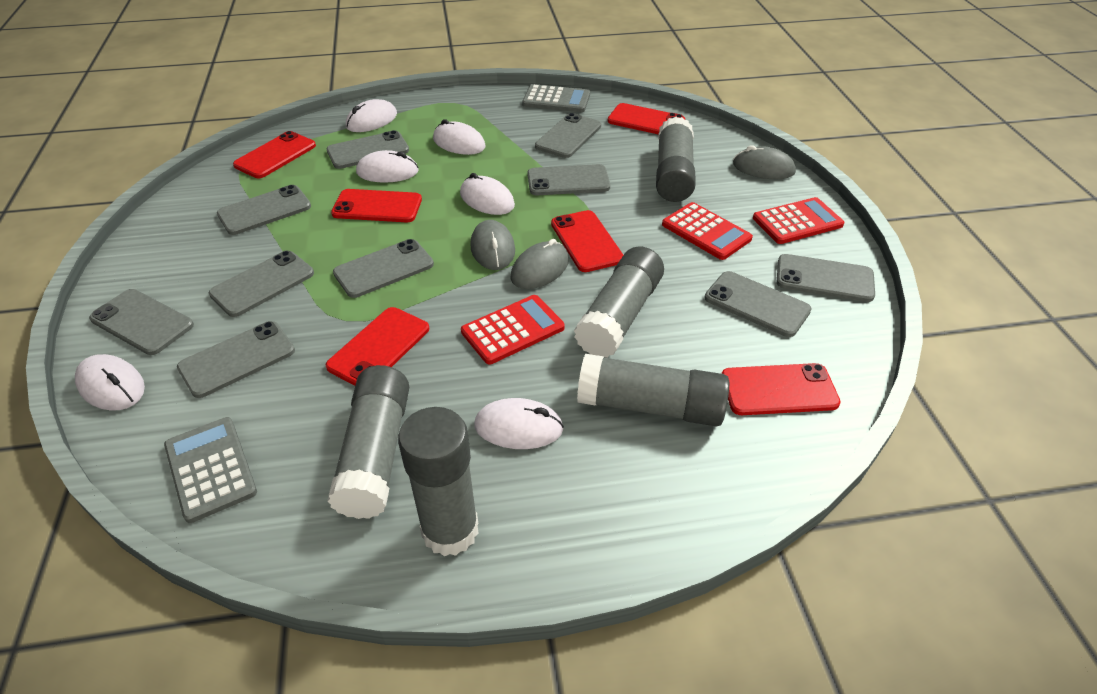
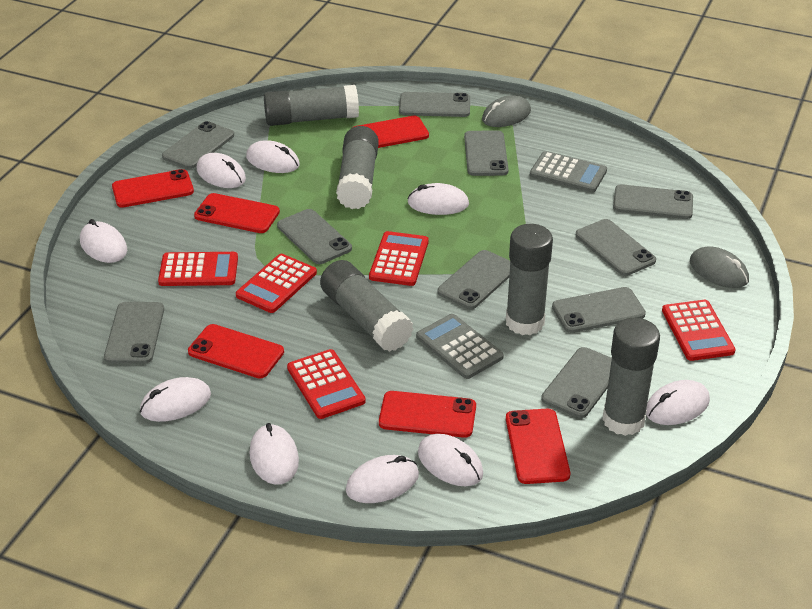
grey mouse: [470,220,515,270] [510,239,569,289] [733,145,796,179] = 3 -> [482,95,531,127] [690,246,749,288] = 2
red calculator: [461,295,565,364] [662,202,753,260] [753,197,844,244] = 3 -> [158,252,238,286] [236,254,317,313] [287,349,366,419] [369,231,429,286] [662,300,736,361] = 5
white mouse: [75,354,145,411] [346,99,397,132] [356,150,419,183] [433,119,485,155] [460,173,515,215] [474,398,564,449] = 6 -> [80,219,127,263] [140,377,211,422] [197,153,246,188] [246,140,300,173] [249,423,299,485] [346,455,419,503] [407,183,469,215] [418,434,483,486] [646,380,710,425] = 9

